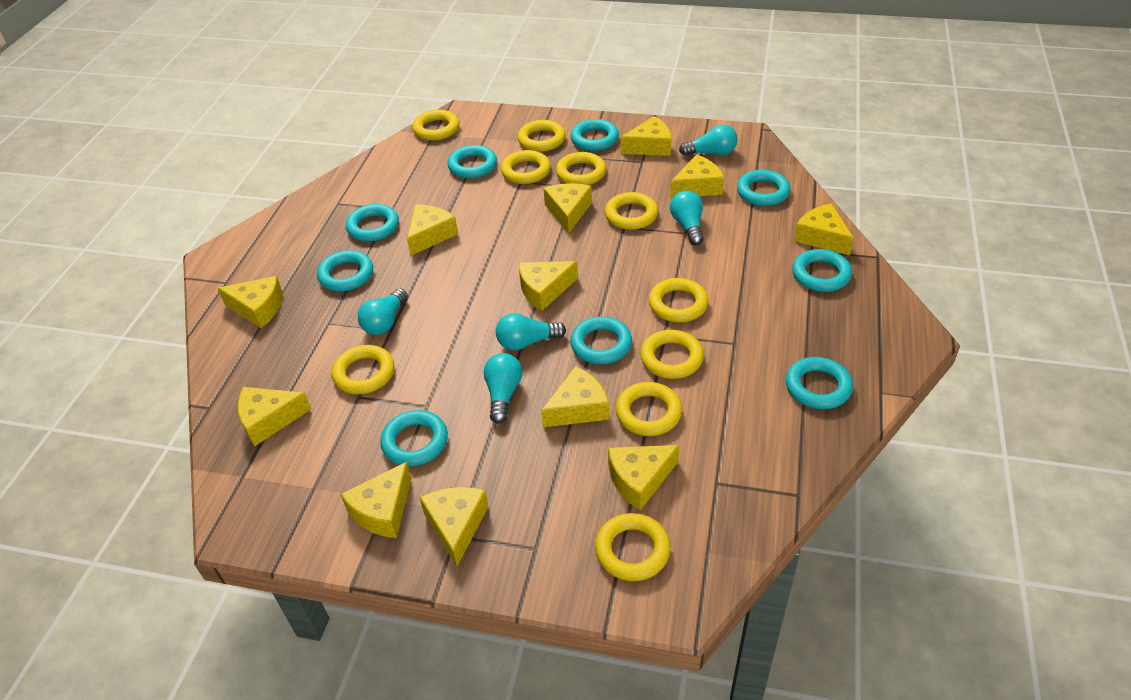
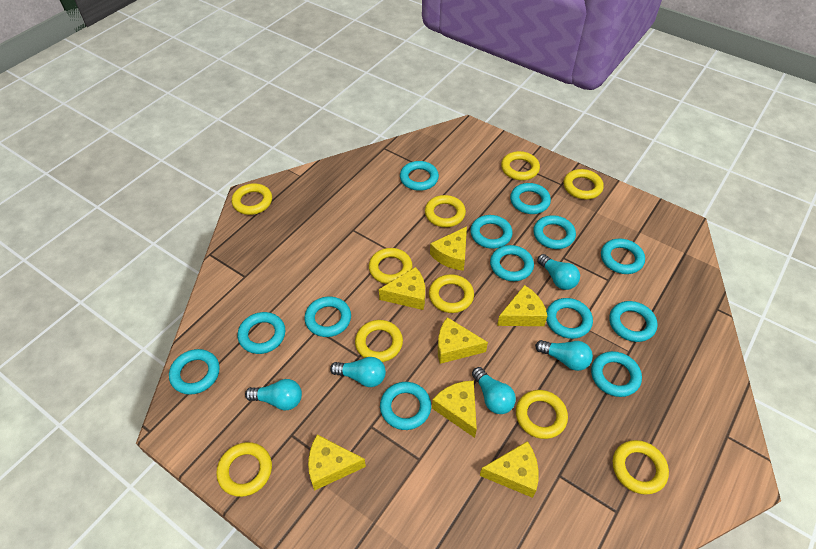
turquoise ring: [317,250,373,291] [346,204,399,242] [380,410,448,466] [448,145,497,178] [570,317,632,364] [571,119,619,151] [737,170,791,206] [786,357,853,409] [792,249,852,292] = 9 -> [169,349,220,395] [237,312,285,354] [304,297,351,337] [380,382,431,430] [400,161,439,191] [470,215,513,249] [490,245,534,281] [510,183,551,214] [533,215,576,249] [546,298,593,339] [591,351,642,397] [601,238,645,274] [609,301,657,342] = 13
yellow cheese: [218,276,283,328] [238,387,311,446] [340,462,412,538] [407,204,458,256] [419,487,488,566] [519,261,578,311] [541,366,609,427] [543,183,592,234] [608,445,680,511] [621,116,671,156] [670,154,724,198] [794,203,854,255] = 12 -> [308,435,366,491] [379,267,425,310] [430,226,467,271] [432,381,477,438] [438,317,488,364] [480,441,539,498] [497,285,547,326] = 7

